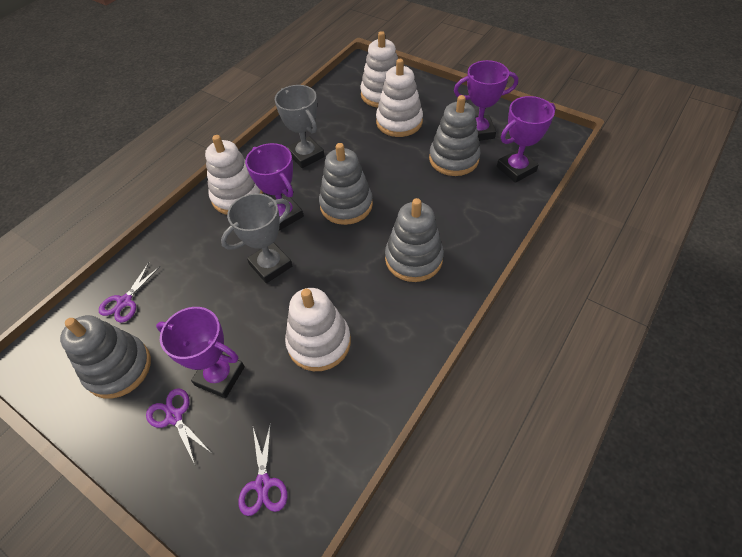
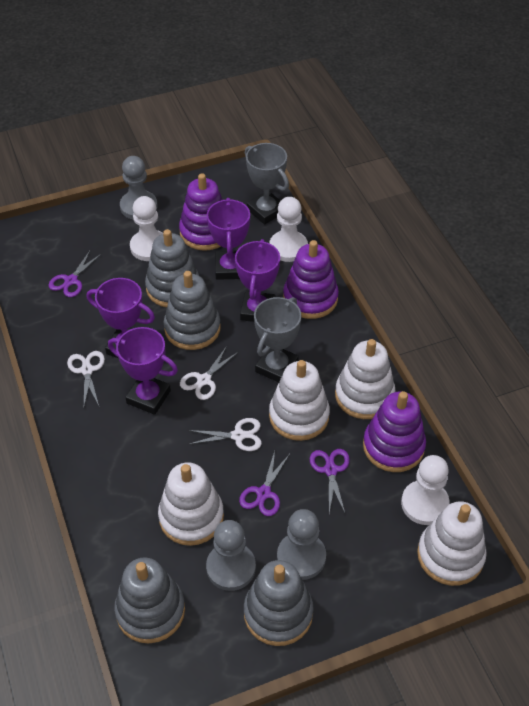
grey pawn: none = 0 -> [120,156,158,219] [206,520,256,591] [277,509,326,580] = 3
purple stacking toy: none = 0 -> [179,173,222,251] [283,240,339,319] [363,391,426,472] = 3
white pawn: none = 0 -> [130,196,163,261] [269,197,308,262] [401,455,450,525] = 3
white scissors: none = 0 -> [67,351,105,406] [180,346,238,400] [188,418,262,451] = 3

